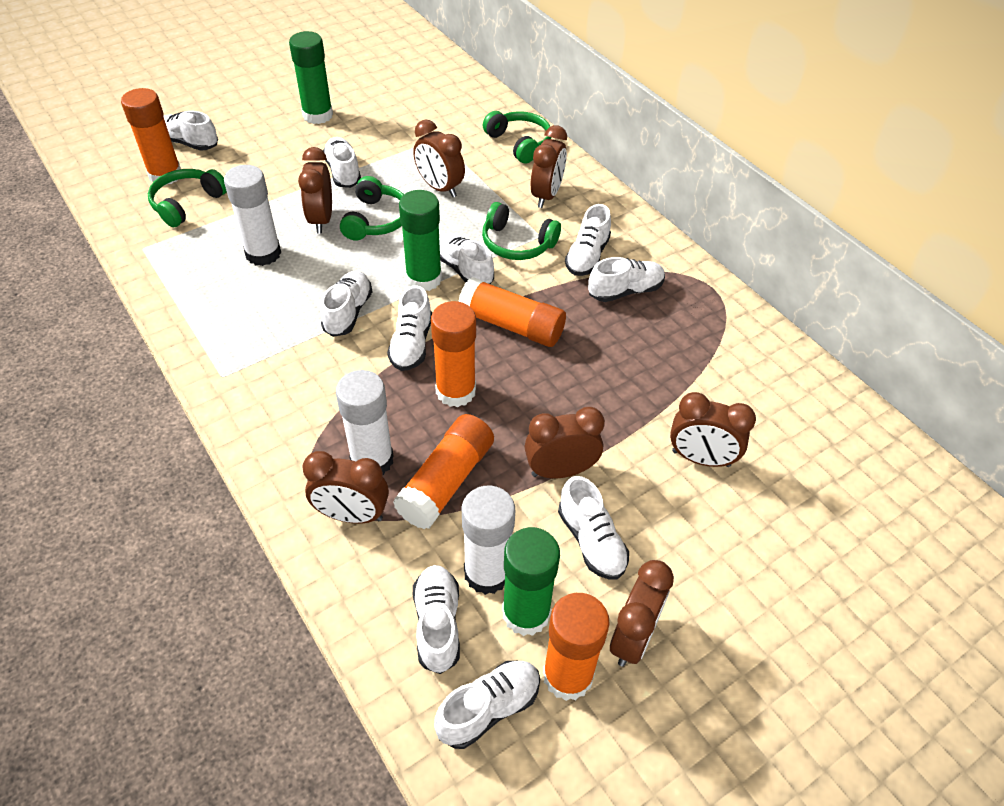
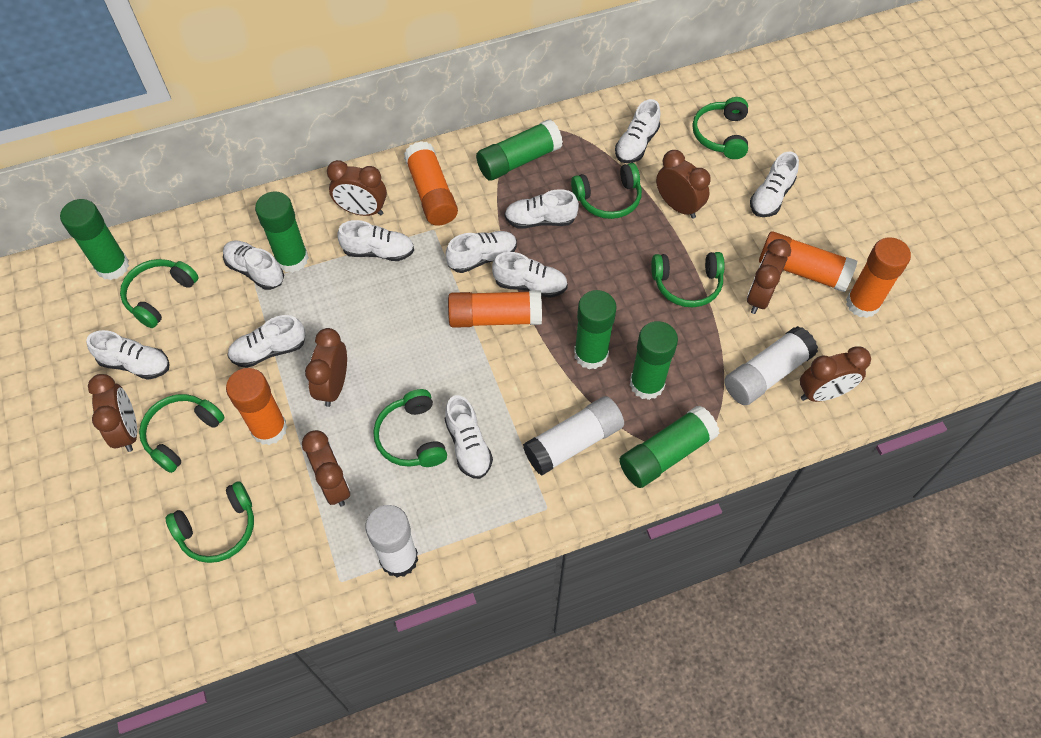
green glue stick: [289,31,333,124] [399,190,442,291] [502,527,560,636] = 3 -> [60,199,129,280] [255,191,309,273] [476,119,563,181] [574,290,617,369] [619,406,719,488] [630,321,678,400] = 6
green headphones: [148,169,227,227] [340,176,404,241] [482,202,561,260] [483,111,551,163] = 4 -> [120,259,199,328] [139,394,225,473] [166,481,254,563] [373,389,447,467] [571,163,642,219] [651,252,725,307] [692,97,748,159] = 7

